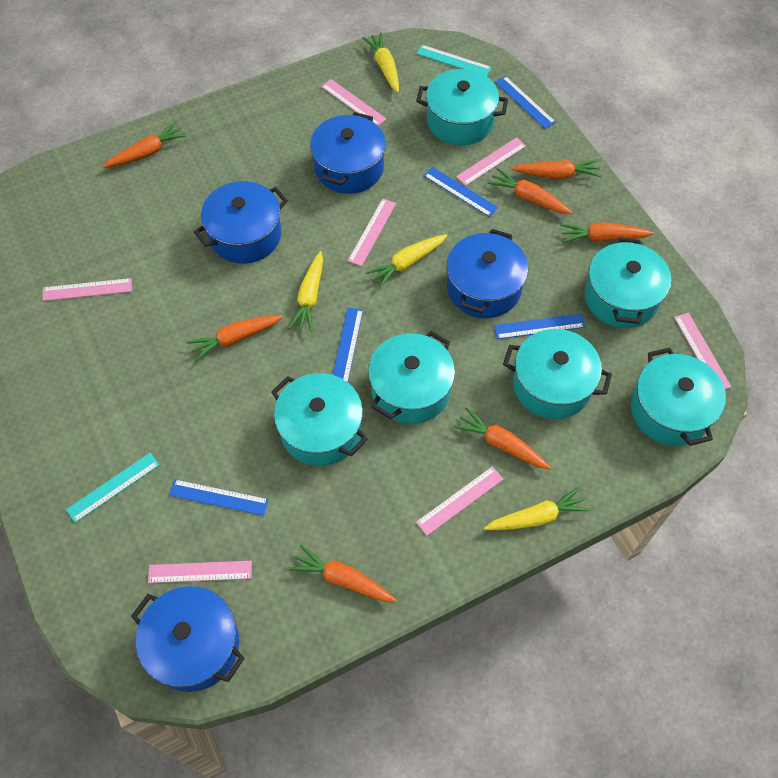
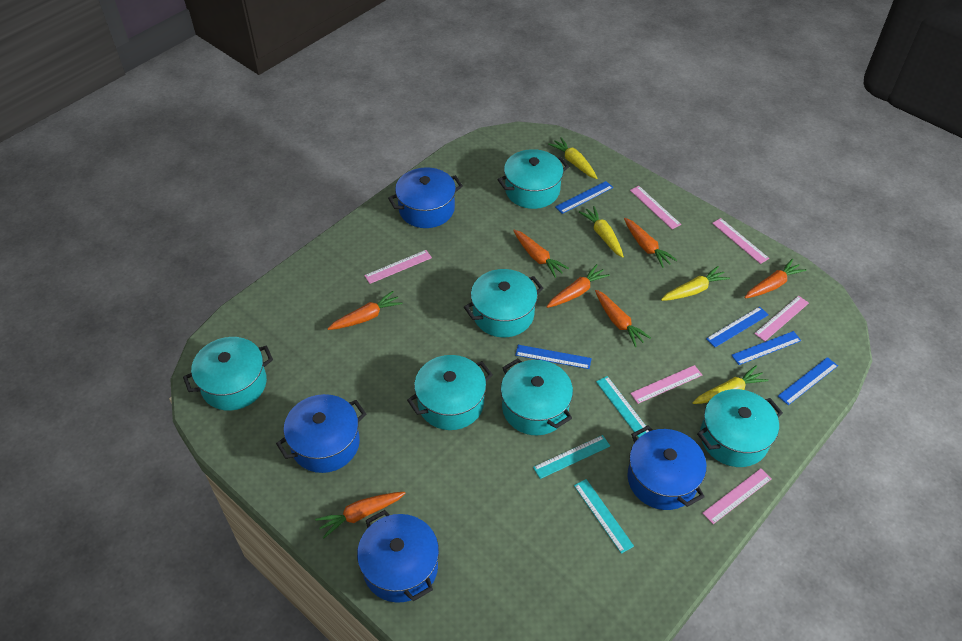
pink ruler: [42,278,132,301] [148,561,252,583] [321,79,386,126] [348,198,396,266] [416,466,504,536] [456,137,526,186] [674,313,731,389] = 7 -> [364,250,432,284] [630,186,681,229] [630,365,702,404] [702,468,772,524] [712,218,769,264] [754,296,809,341] = 6
turquoise ruler: [66,453,160,523] [417,45,492,76] = 2 -> [533,435,610,479] [574,479,634,554] [596,376,649,438] = 3

